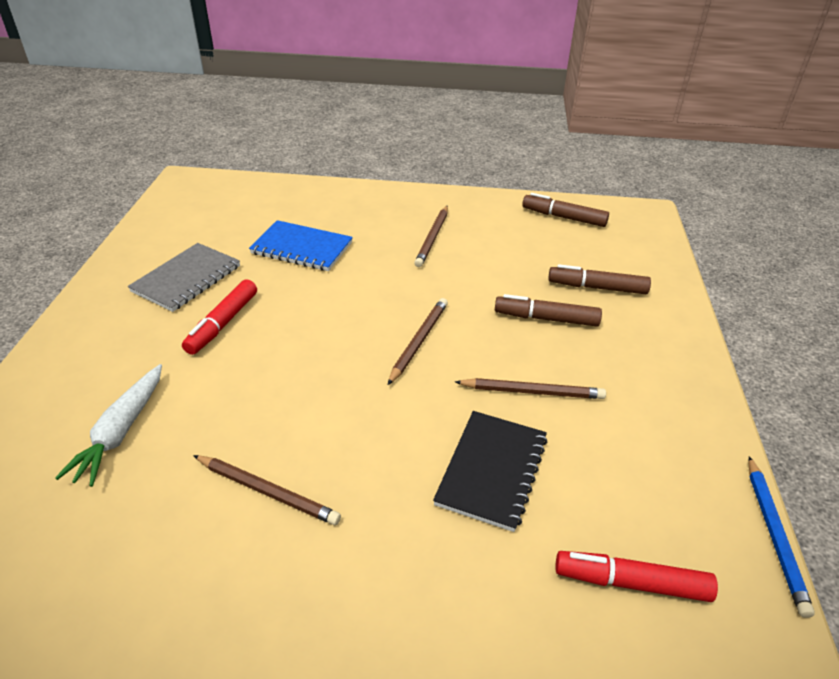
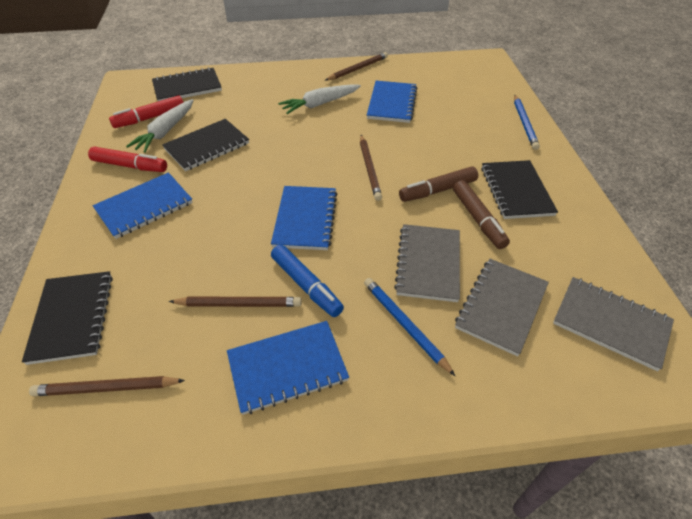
black notebook: [433,411,547,532] = 1 -> [22,271,113,365] [152,67,222,101] [162,119,249,171] [481,160,558,219] = 4
blue marker: none = 0 -> [271,245,344,317] = 1
blue notebook: [249,220,353,271] = 1 -> [93,172,193,239] [227,321,349,415] [271,186,337,250] [367,81,417,123] = 4
blue pencil: [748,456,815,618] = 1 -> [364,278,455,376] [514,95,540,150] = 2
brown marker: [495,294,602,327] [522,193,609,227] [548,264,651,294] = 3 -> [399,166,478,202] [453,180,510,249] = 2
grey notebook: [128,243,240,312] = 1 -> [394,224,460,302] [455,259,549,356] [553,277,674,371] = 3
white carrot: [55,364,162,487] = 1 -> [126,99,193,153] [278,84,361,114] = 2

